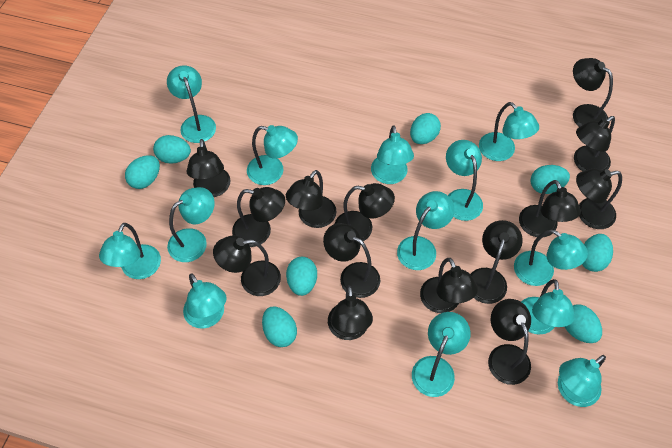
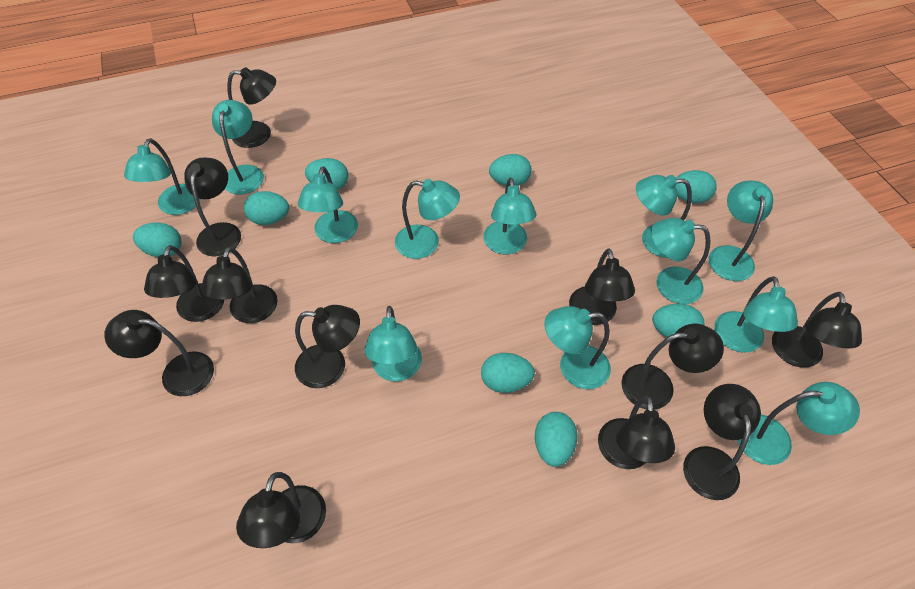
black lamp: [187,139,230,197] [213,236,281,296] [232,187,285,247] [286,170,337,228] [323,223,380,298] [328,285,373,340] [334,183,395,241] [420,258,478,313] [470,220,523,304] [488,299,531,385] [519,180,581,237] [573,58,613,127] [574,116,615,171] [576,169,622,229] = 14 -> [104,310,214,396] [144,245,224,322] [184,158,241,257] [201,247,278,323] [227,67,276,148] [236,472,326,548] [295,305,360,388] [569,248,635,325] [598,396,675,469] [622,324,724,410] [683,384,761,500] [772,292,862,368] = 12
turquoise lamp: [99,223,161,279] [167,65,216,143] [167,187,215,262] [183,273,227,329] [247,125,298,185] [371,125,414,184] [397,191,455,270] [412,312,471,397] [446,140,483,221] [479,102,539,161] [514,230,588,286] [521,279,575,335] [558,355,606,407] = 13 -> [124,138,200,215] [212,100,264,195] [298,166,358,243] [364,306,422,382] [395,179,460,259] [483,178,537,254] [545,306,611,389] [636,175,692,258] [651,218,710,304] [709,181,773,281] [714,276,798,353] [737,382,860,465] = 12

